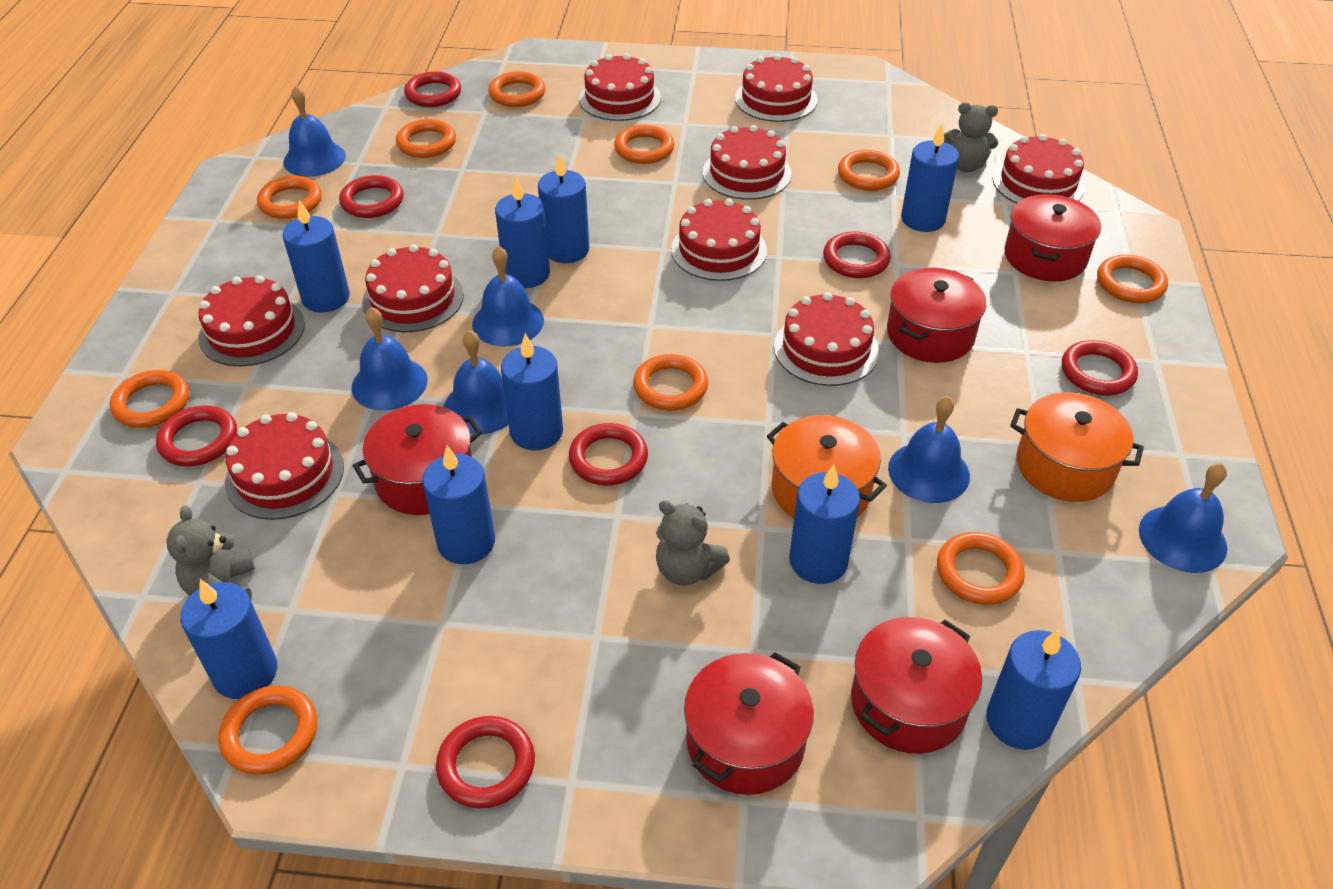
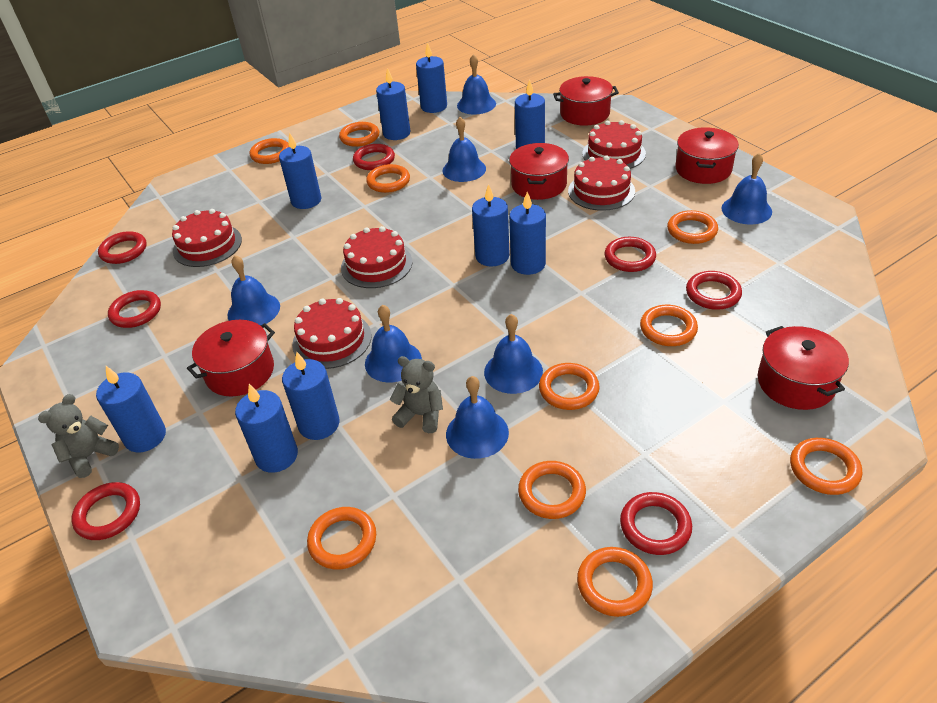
blue bell: [283,86,346,177] [351,307,428,411] [444,330,509,434] [472,246,544,346] [888,396,970,503] [1139,463,1227,573] = 6 -> [227,255,280,326] [365,304,422,383] [442,117,486,182] [446,376,509,459] [457,54,496,114] [484,314,543,394] [722,153,772,225] = 7
grey teddy bear: [167,506,255,600] [656,500,730,586] [944,102,999,172] = 3 -> [38,394,119,478] [390,356,443,433] = 2
orange pot: [767,415,887,518] [1010,392,1144,502] = 2 -> none = 0
red cake: [198,275,305,366] [225,412,344,520] [362,244,464,332] [579,54,661,121] [671,199,767,281] [703,125,792,200] [735,54,818,122] [774,292,879,386] [993,134,1085,204] = 9 -> [172,209,242,267] [292,298,372,369] [341,226,413,288] [568,155,635,211] [582,120,646,169] = 5

